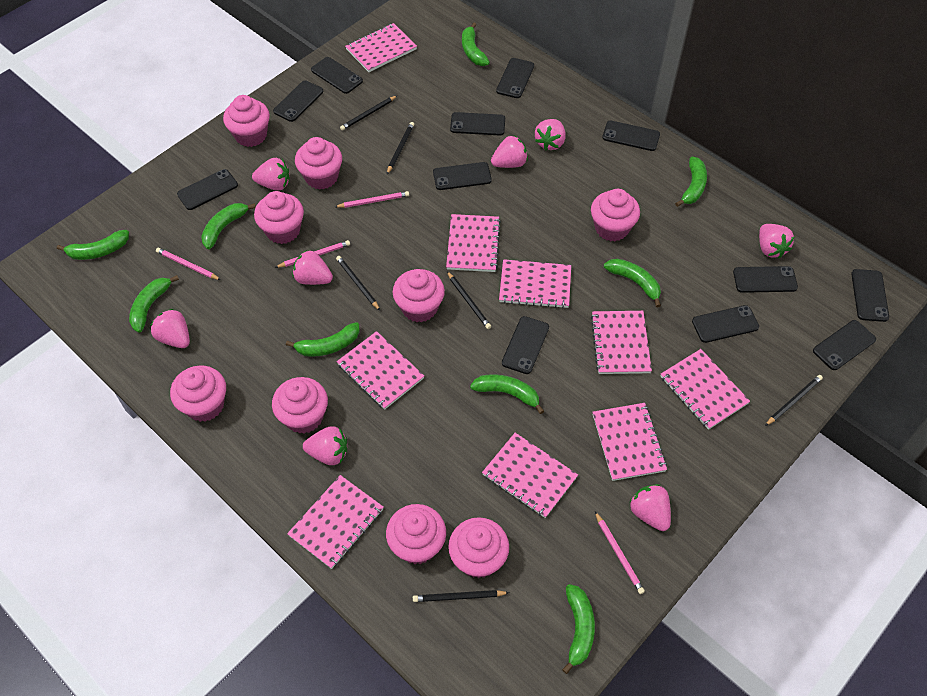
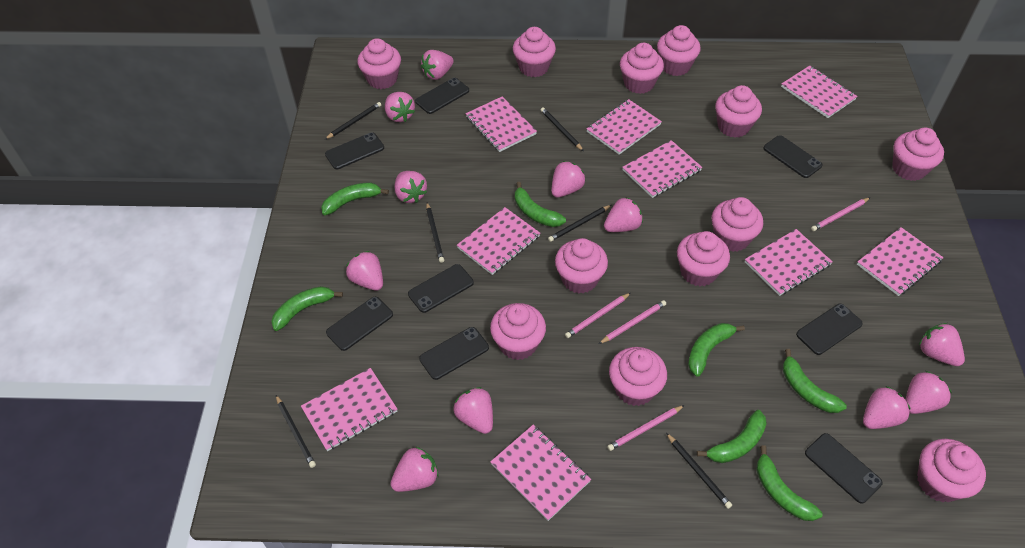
black phone: [177,169,238,210] [273,80,323,122] [311,57,363,94] [433,162,492,190] [450,112,505,135] [496,58,534,98] [502,316,549,374] [602,121,660,151] [692,305,759,343] [733,266,798,293] [813,320,876,370] [851,269,889,322] = 12 -> [325,132,384,169] [326,297,393,351] [408,264,474,313] [415,78,469,114] [419,327,489,380] [763,135,822,178] [796,304,863,355] [805,433,883,504] = 8
green banana: [57,230,129,260] [129,275,179,333] [201,203,256,249] [286,322,360,357] [462,23,490,66] [470,374,544,414] [562,584,595,674] [604,259,661,307] [675,157,707,207] = 9 -> [271,286,343,331] [321,182,389,215] [515,182,566,227] [688,323,745,377] [697,410,767,463] [756,445,823,521] [783,349,847,413] = 7
pink cupcake: [170,365,226,422] [223,95,270,147] [254,191,304,244] [272,377,328,434] [295,137,342,190] [386,504,446,564] [393,269,445,323] [448,517,509,578] [591,189,640,241] = 9 -> [357,38,401,89] [490,303,546,360] [513,27,556,77] [555,238,608,294] [609,347,667,406] [620,43,664,94] [657,25,701,76] [677,231,730,286] [711,197,763,252] [715,85,762,138] [892,128,944,181] [917,439,986,502] = 12
pink strawberry: [150,309,190,348] [252,158,290,191] [293,250,333,285] [303,426,347,465] [491,136,528,168] [535,119,566,150] [629,484,671,531] [759,224,795,258] = 8 -> [346,251,383,291] [385,92,415,122] [391,446,439,492] [394,171,427,203] [421,50,454,80] [453,387,493,434] [551,161,585,198] [604,197,643,232] [863,386,911,429] [905,371,952,414] [919,323,965,366] = 11

